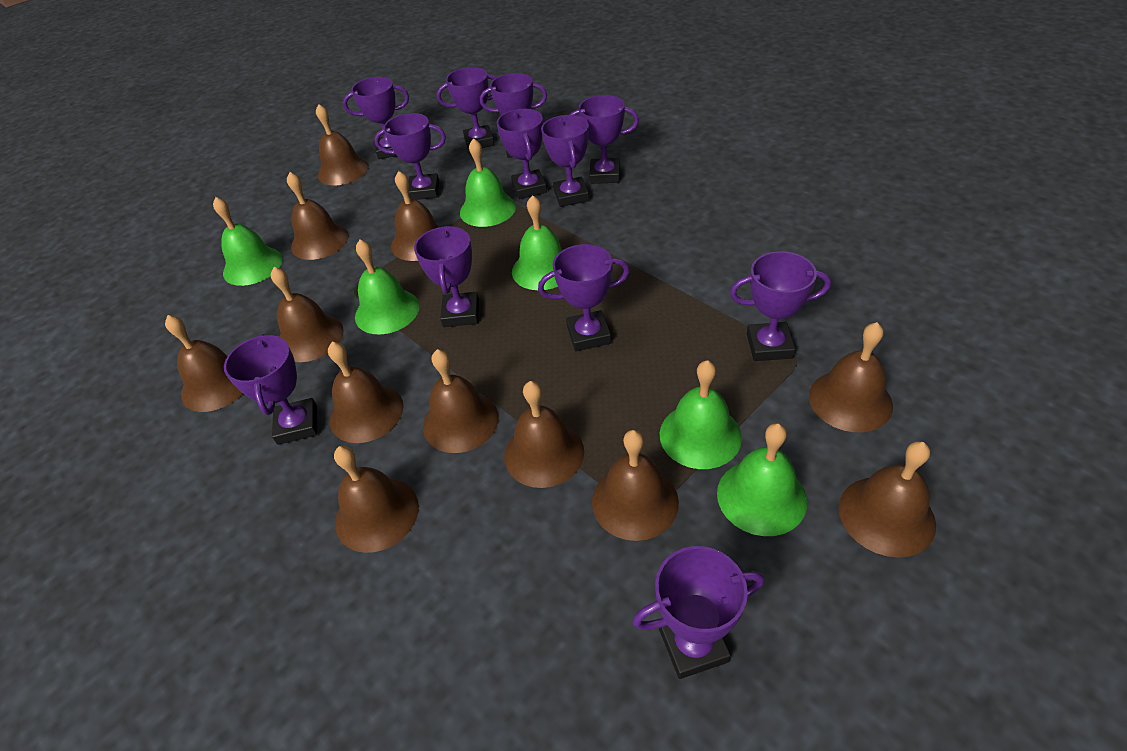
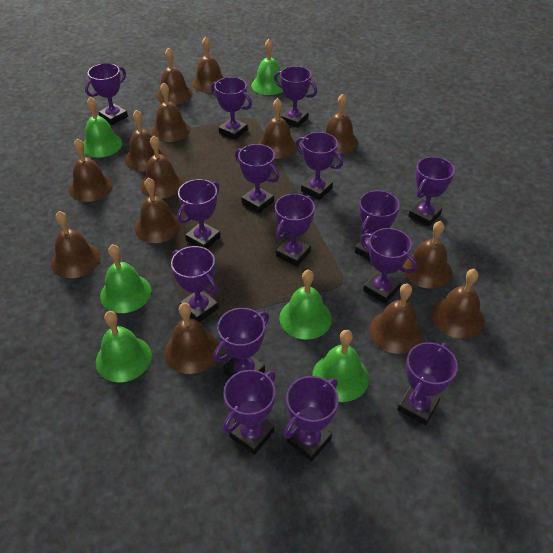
brown bell: [165,315,243,412] [271,267,344,362] [287,172,349,260] [316,104,369,186] [328,342,404,443] [334,446,419,553] [391,171,441,261] [423,349,499,453] [504,381,584,488] [592,430,679,541] [809,322,893,432] [839,441,936,558] = 12 -> [51,211,101,278] [69,138,113,202] [125,110,166,172] [135,177,181,243] [140,135,184,199] [151,82,190,142] [156,48,193,105] [165,303,219,374] [192,36,225,93] [258,98,297,159] [325,94,358,154] [369,283,423,354] [403,221,452,289] [431,269,484,339] = 14
purple trophy: [224,334,317,445] [343,77,409,159] [374,113,446,200] [414,226,479,327] [437,67,497,151] [480,73,547,158] [496,109,547,199] [538,244,630,351] [541,115,589,207] [569,95,639,184] [632,546,764,679] [730,251,831,361] = 12 -> [85,63,128,125] [171,246,219,322] [177,179,220,249] [211,77,252,140] [213,308,269,377] [223,370,276,455] [235,144,280,213] [274,66,317,128] [275,194,315,267] [284,376,339,461] [296,132,343,200] [355,190,400,260] [360,228,418,304] [397,342,458,426] [408,157,455,227] = 15

